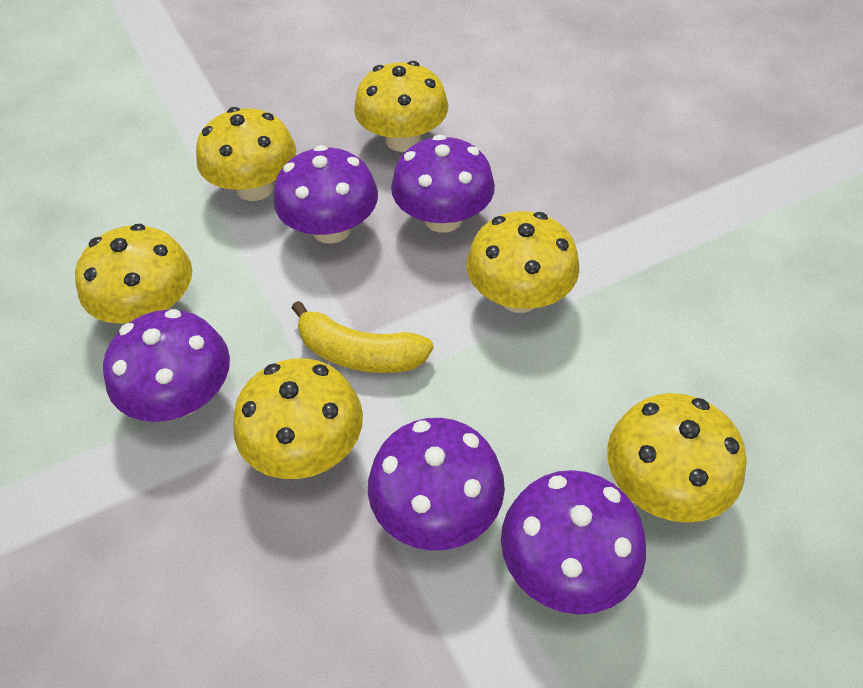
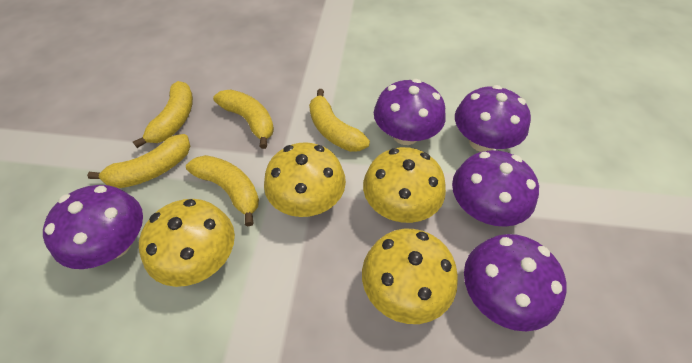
yellow banana: [292,301,434,373] = 1 -> [87,134,190,188] [133,81,193,148] [186,155,259,226] [213,90,274,149] [309,89,370,152] = 5
yellow mushroom: [75,224,192,324] [196,107,296,201] [233,358,363,479] [354,61,448,152] [466,211,579,313] [607,393,747,523] = 6 -> [139,199,235,287] [264,142,346,217] [362,229,458,324] [363,147,446,223] = 4

